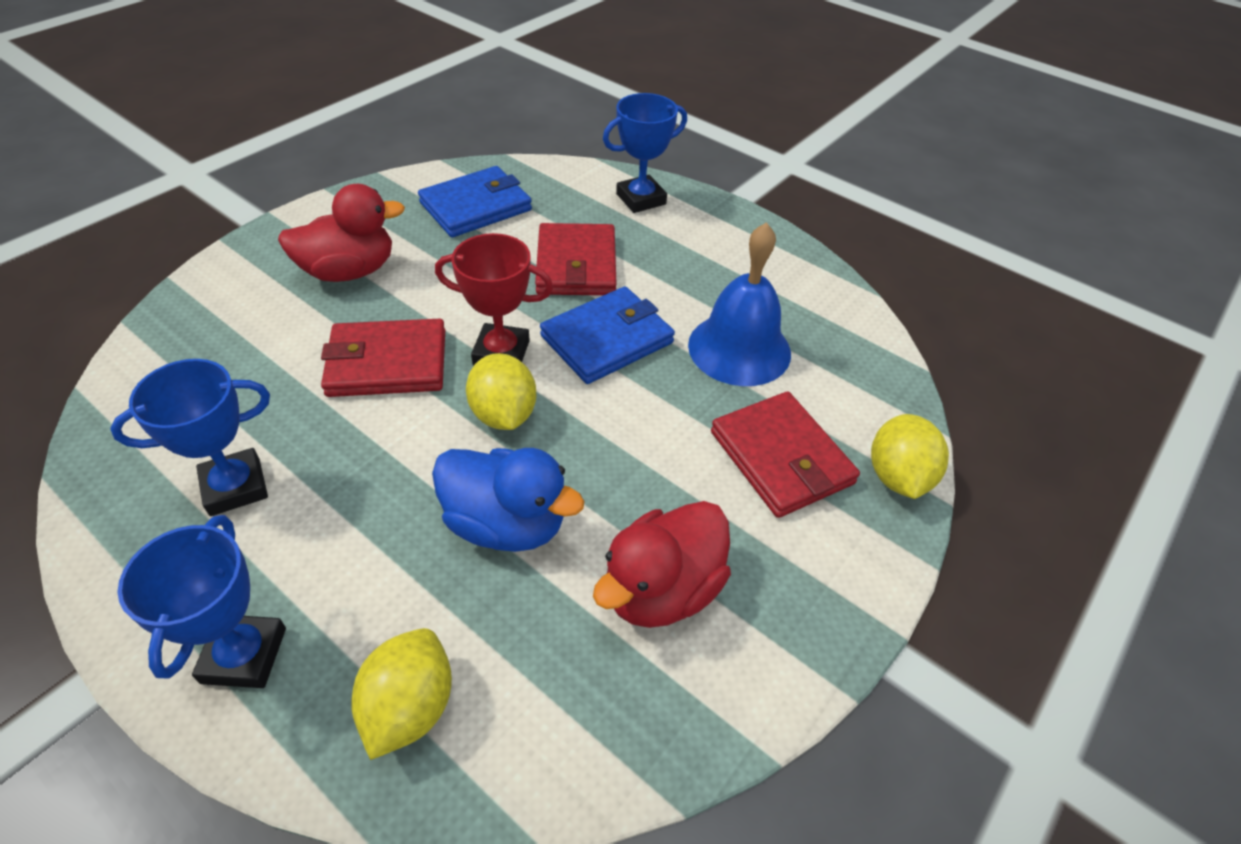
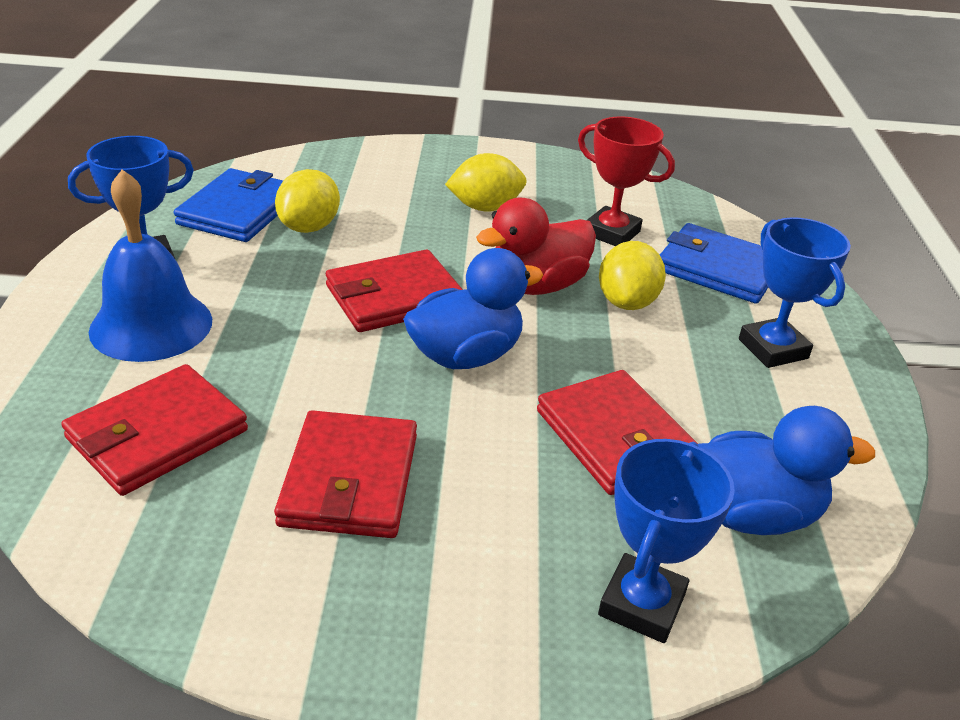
blue duck: [432,448,585,552] = 1 -> [403,248,543,369] [697,406,875,535] = 2
red duck: [278,184,405,282] [593,501,731,628] = 2 -> [476,198,596,295] = 1
red wallet: [321,319,445,397] [535,223,617,295] [711,391,860,518] = 3 -> [61,364,248,496] [274,410,417,538] [326,249,463,332] [537,370,698,495] = 4

